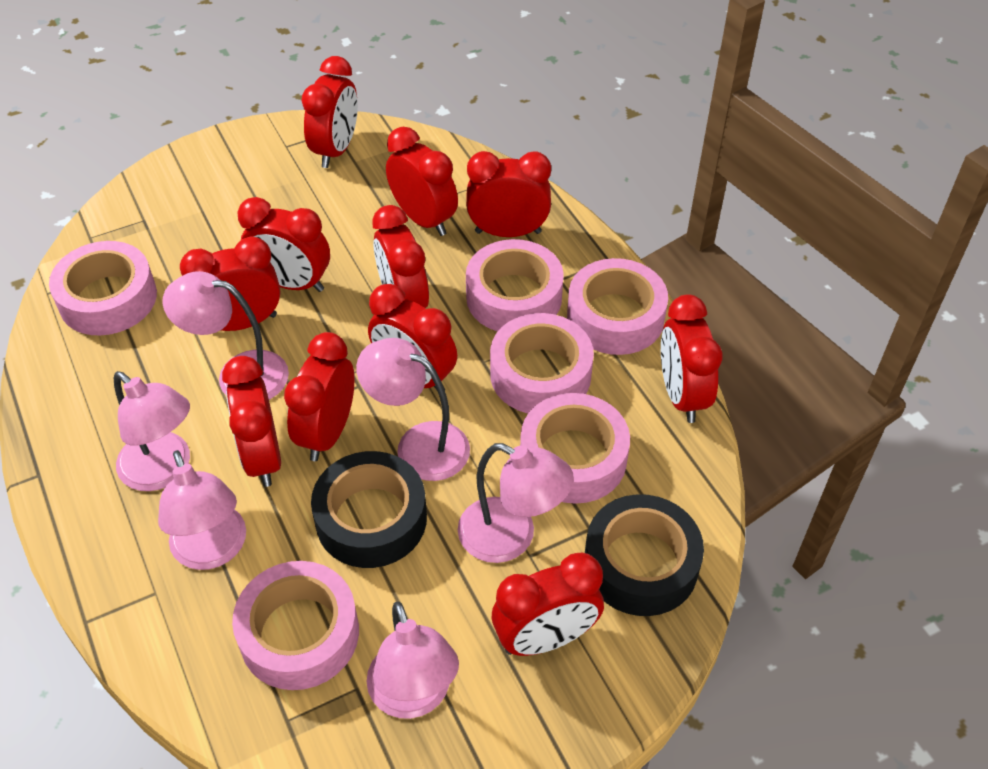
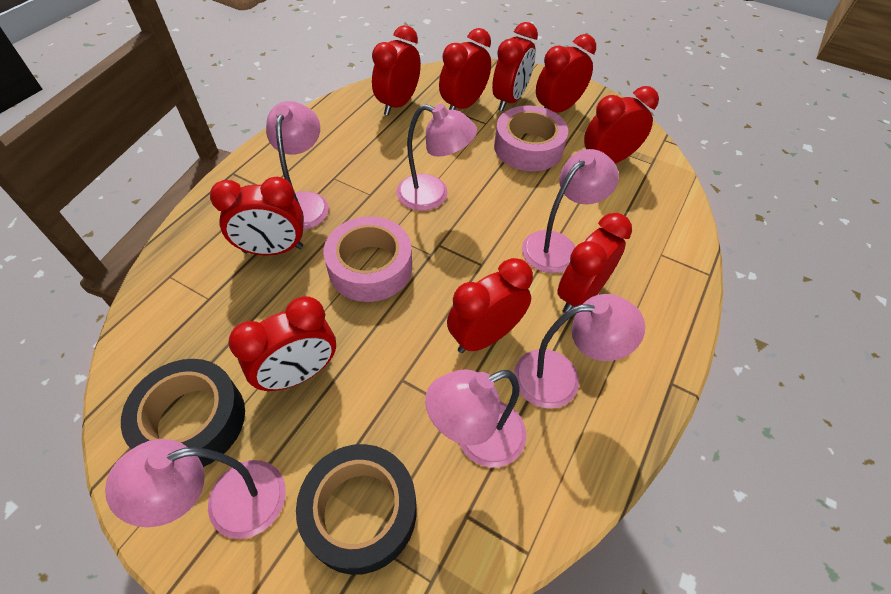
pink tape: [49,241,157,336] [232,561,359,690] [466,239,564,331] [490,313,594,413] [520,393,630,504] [567,258,668,355] = 6 -> [324,216,412,302] [494,106,568,171] = 2
red clock: [180,236,280,331] [222,356,281,487] [238,197,330,292] [284,332,354,461] [302,56,358,168] [368,284,457,390] [372,205,429,308] [386,127,458,236] [466,151,551,237] [492,553,604,656] [661,294,723,423] = 11 -> [210,177,304,255] [228,296,336,392] [372,25,421,116] [439,28,491,110] [447,258,533,353] [492,22,538,111] [536,34,596,113] [557,213,632,313] [584,86,659,163] = 9

